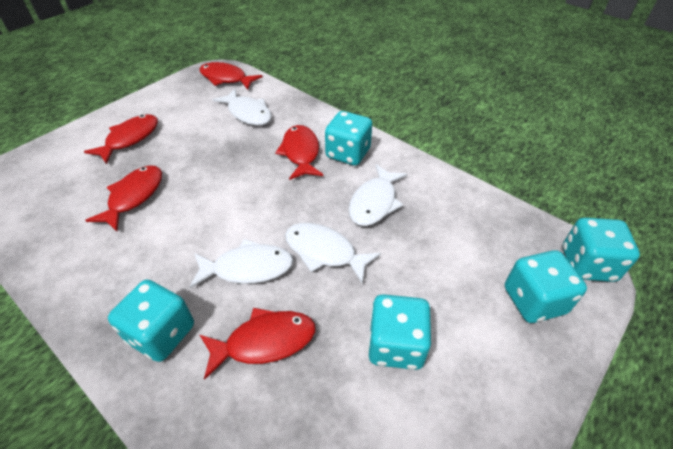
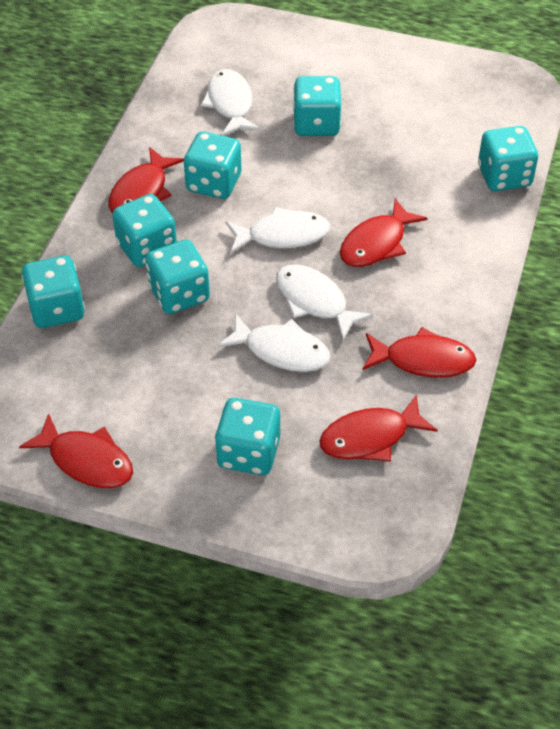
turquoise dice: [108,280,194,362] [325,111,372,166] [368,294,431,370] [505,250,587,323] [563,218,640,282] = 5 -> [22,255,85,328] [112,194,177,267] [145,239,210,314] [184,132,241,199] [215,398,280,475] [293,76,341,136] [478,126,538,191] = 7

